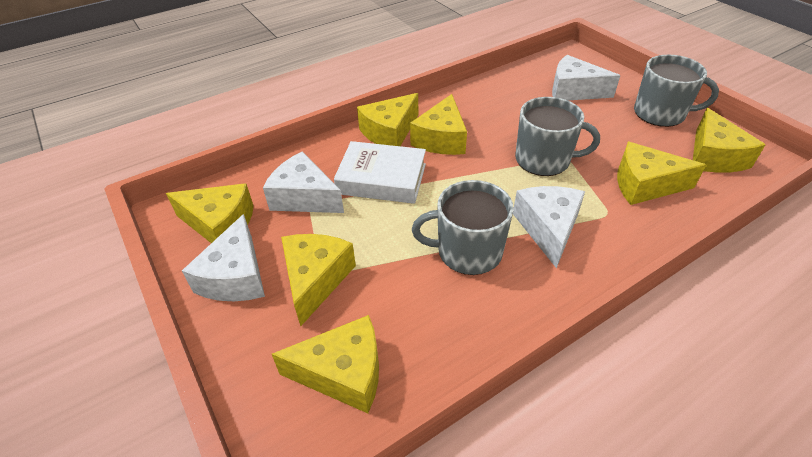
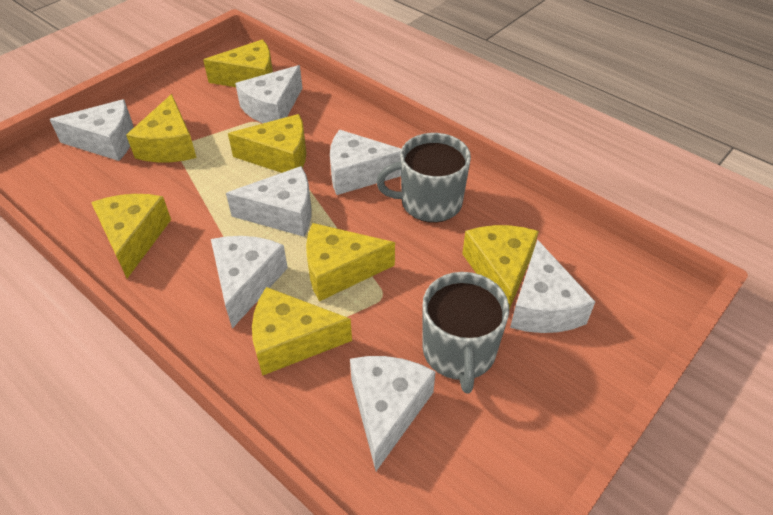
grey mug: [412,180,514,275] [515,97,600,176] [634,55,719,127] = 3 -> [376,133,471,223] [423,272,509,393] = 2
white book: [334,141,426,204] = 1 -> none = 0
white cheese: [182,214,265,301] [263,152,344,213] [513,186,585,268] [552,55,620,100] = 4 -> [49,99,134,161] [211,236,288,328] [226,166,311,237] [235,65,303,123] [330,130,402,195] [350,356,436,471] [510,239,595,333] = 7

